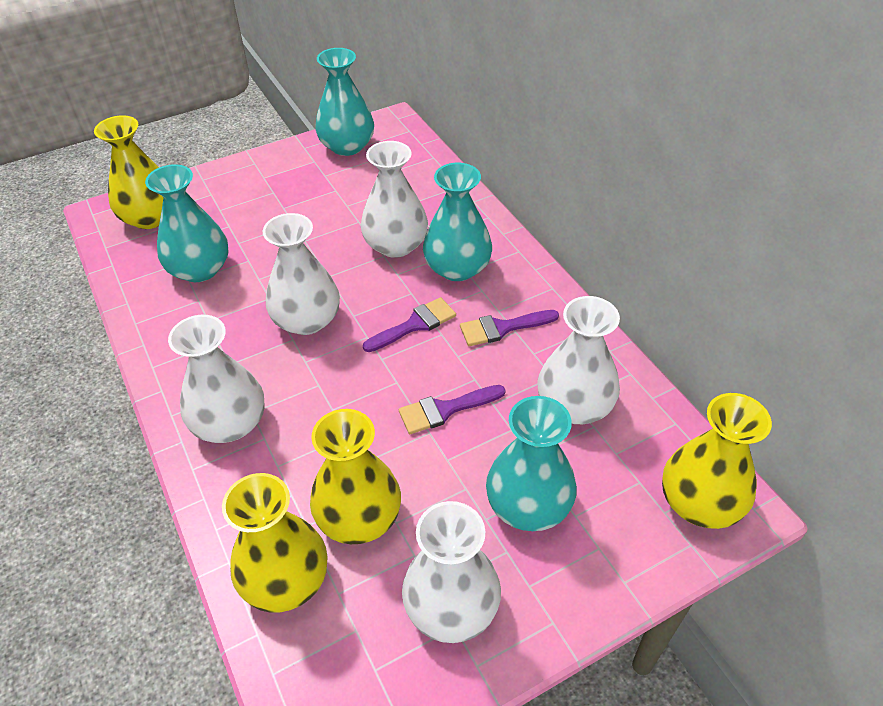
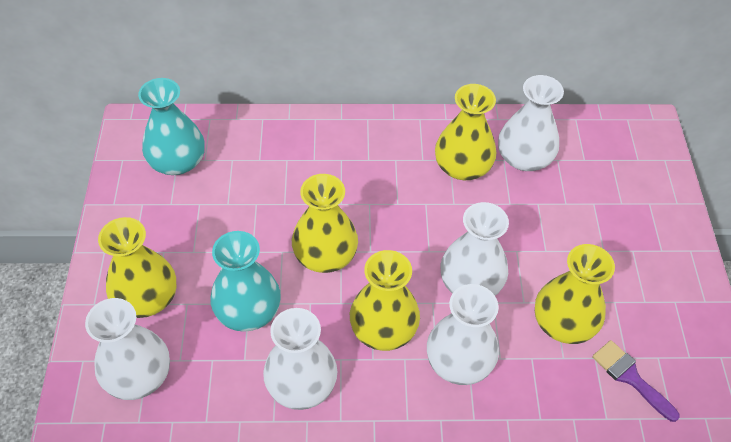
purple brush: [363,297,456,352] [399,385,506,434] [460,310,559,346] = 3 -> [592,340,680,422] = 1
turquoise vase: [145,164,229,282] [315,48,374,156] [423,163,492,281] [486,396,577,531] = 4 -> [138,78,205,175] [211,231,281,332] = 2
yellow vase: [94,115,164,229] [222,473,328,613] [310,409,401,544] [662,393,772,529] = 4 -> [98,217,176,318] [292,174,358,273] [350,250,420,351] [435,84,496,180] [535,244,615,344] = 5

